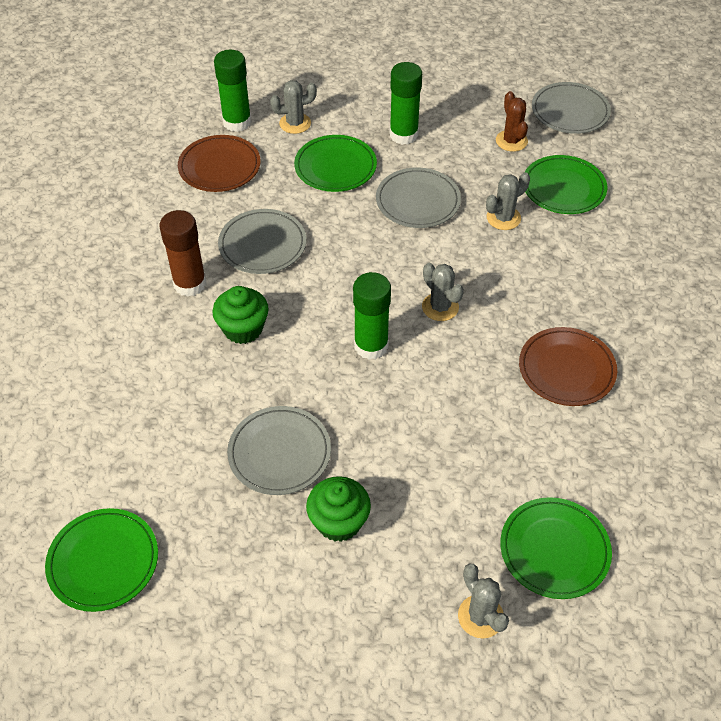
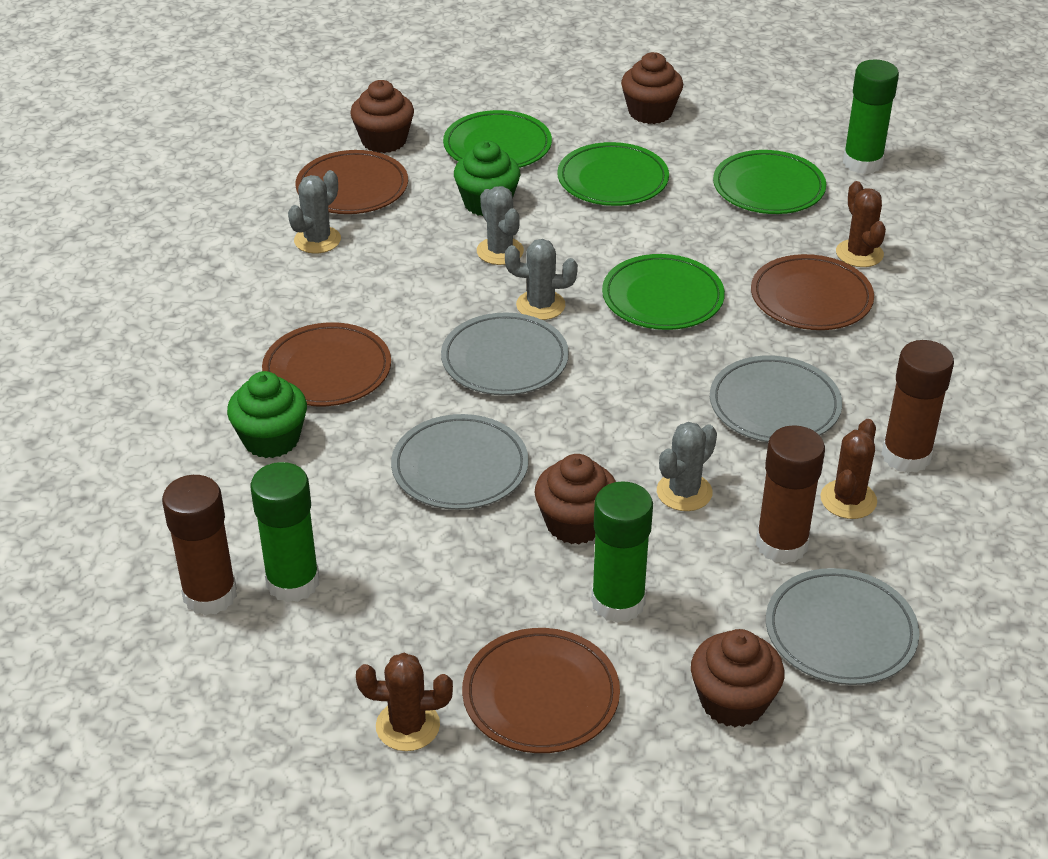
brown cactus: [496,91,528,152] = 1 -> [356,653,453,751] [820,419,877,519] [836,181,886,267] = 3
brown cupcake: none = 0 -> [350,80,414,153] [534,454,616,544] [621,52,683,124] [691,629,784,727] = 4
brown glue stick: [160,210,207,297] = 1 -> [162,475,237,616] [756,425,825,564] [881,340,954,473] = 3
brown plate: [178,135,261,192] [519,327,617,406] = 2 -> [262,322,391,406] [295,150,408,214] [462,628,620,753] [751,254,874,330] = 4

